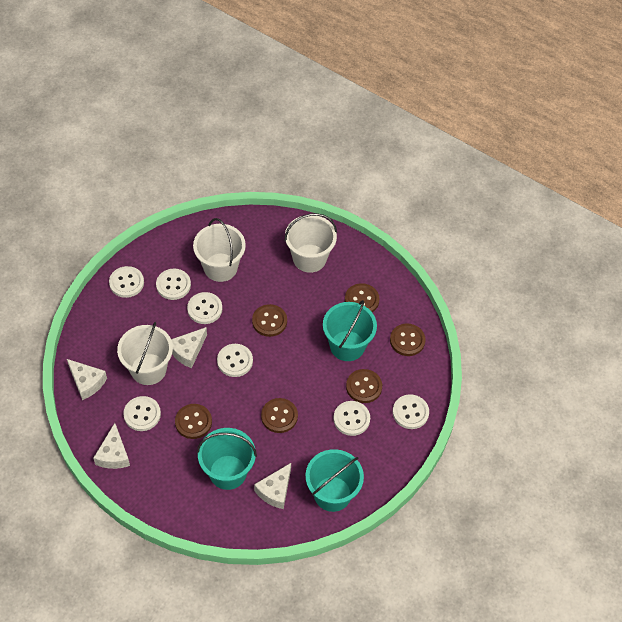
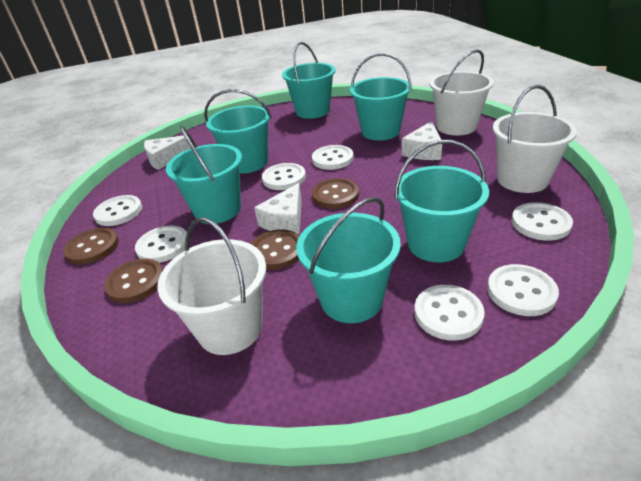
brown button: [175,404,212,439] [252,304,287,337] [261,398,298,433] [345,283,380,312] [346,369,382,403] [390,323,426,356] = 6 -> [63,228,119,265] [104,259,163,303] [251,229,300,270] [312,178,359,209] = 4
turquoise bucket: [197,428,257,490] [305,449,364,512] [323,300,377,361] = 3 -> [166,125,242,224] [204,89,272,173] [282,42,335,119] [296,197,401,323] [350,53,411,141] [395,140,489,262] = 6
white cheese: [67,359,107,400] [93,423,130,469] [171,327,207,368] [254,463,291,509] = 4 -> [144,135,191,170] [254,183,302,234] [402,121,442,160] = 3

